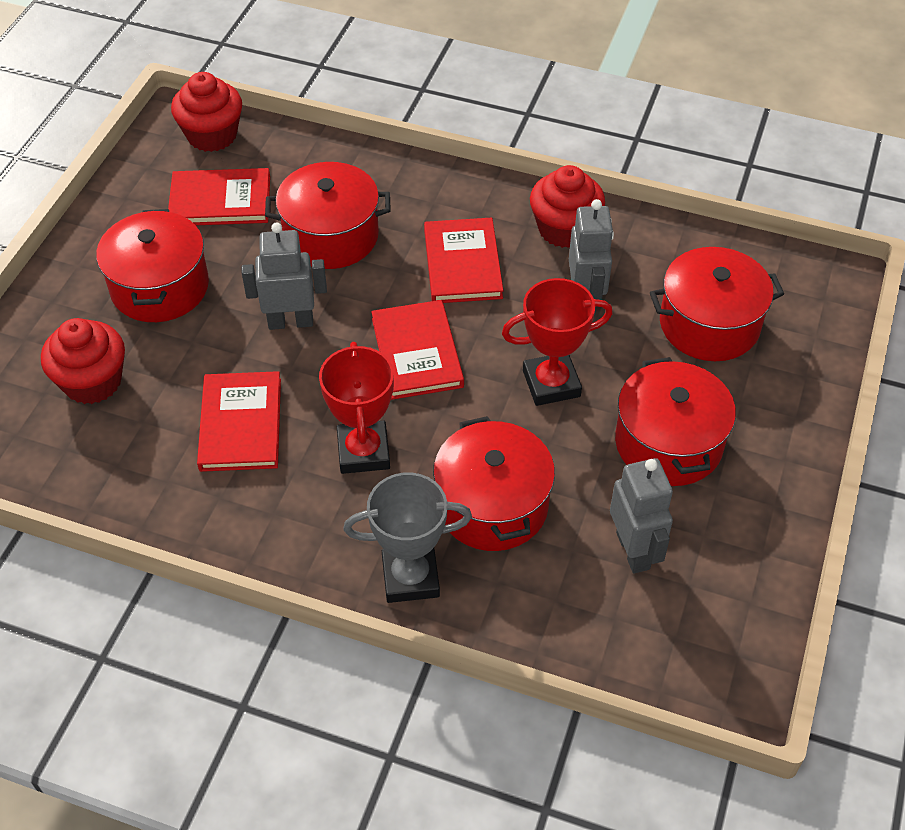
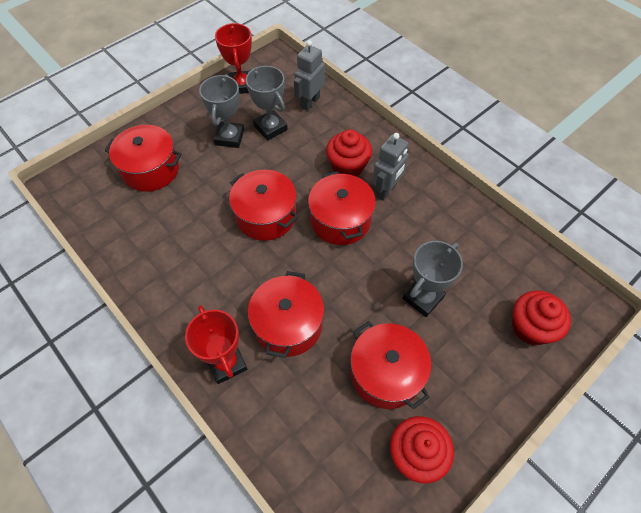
grey robot: [242,222,327,330] [569,199,614,316] [610,458,673,573] = 3 -> [294,40,325,111] [372,133,409,201] = 2
grey trophy: [343,473,472,603] = 1 -> [199,74,244,148] [246,66,288,141] [402,241,463,317] = 3
red book: [168,168,270,225] [197,371,281,472] [371,300,464,400] [424,217,503,303] = 4 -> none = 0

